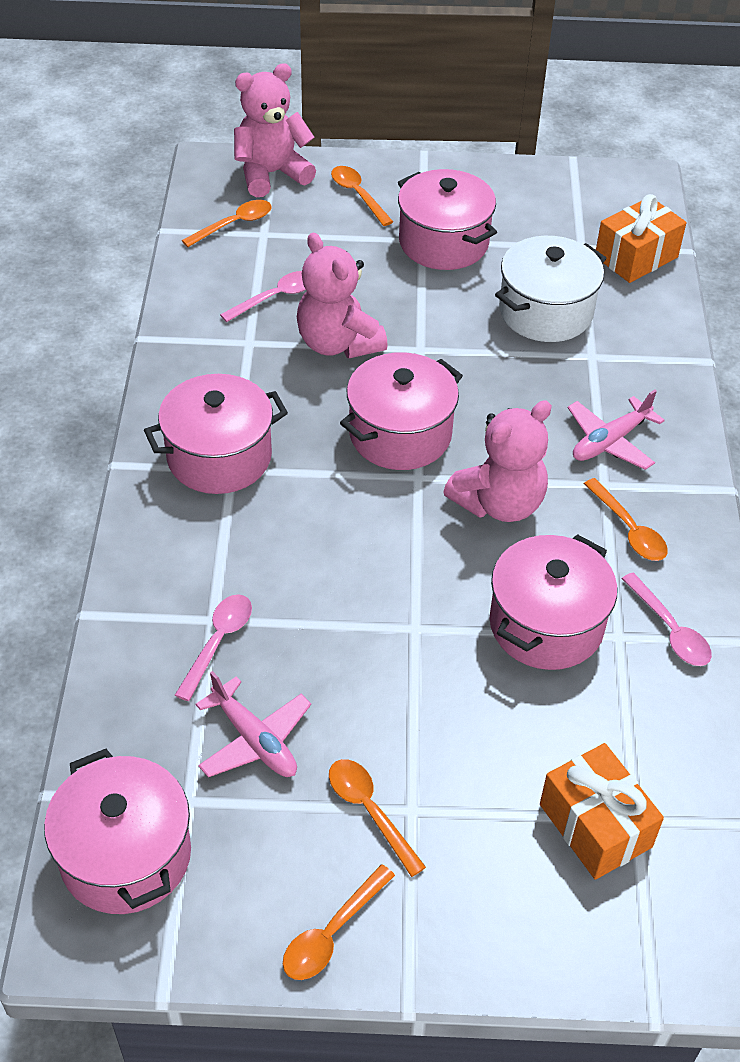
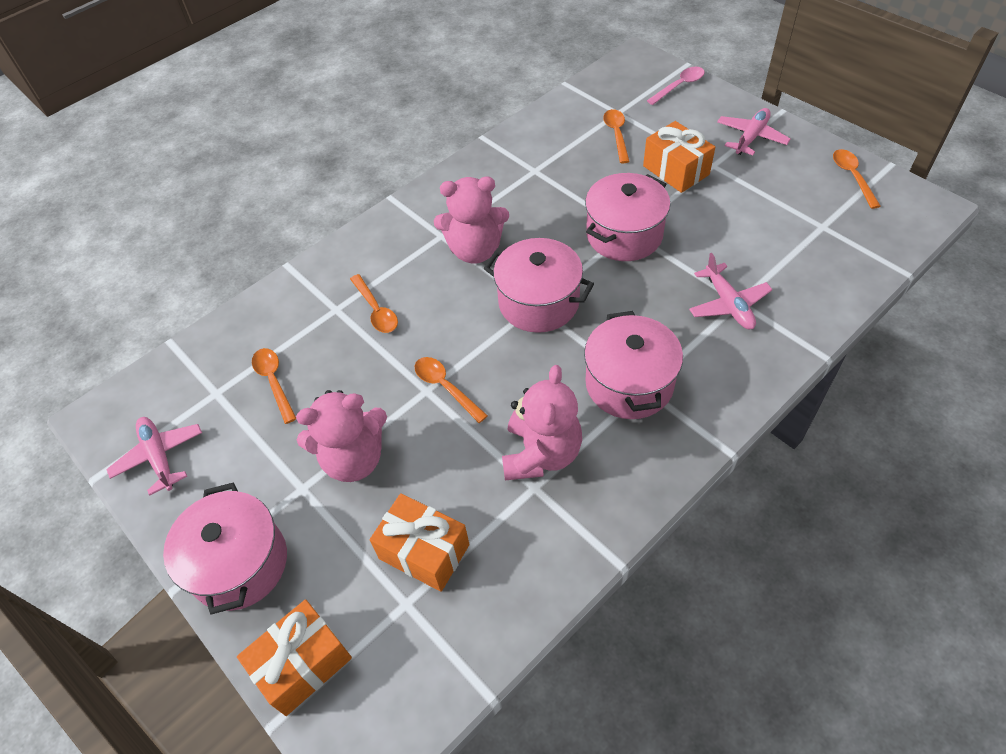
orange gift: [540,743,664,880] [596,194,686,283] = 2 -> [237,599,352,716] [370,493,470,592] [643,121,715,193] = 3
pink plane: [196,671,311,777] [568,390,665,470] = 2 -> [106,417,202,496] [689,253,773,329] [717,108,791,155] = 3
pink pot: [44,749,191,914] [144,374,288,494] [340,352,463,470] [398,169,497,270] [490,534,618,670] = 5 -> [163,483,287,615] [484,238,594,333] [584,311,683,419] [585,173,671,261] = 4
pink spoon: [175,594,252,701] [220,271,306,322] [622,573,712,666] = 3 -> [647,67,705,105] = 1
white pot: [495,236,606,342] = 1 -> none = 0

